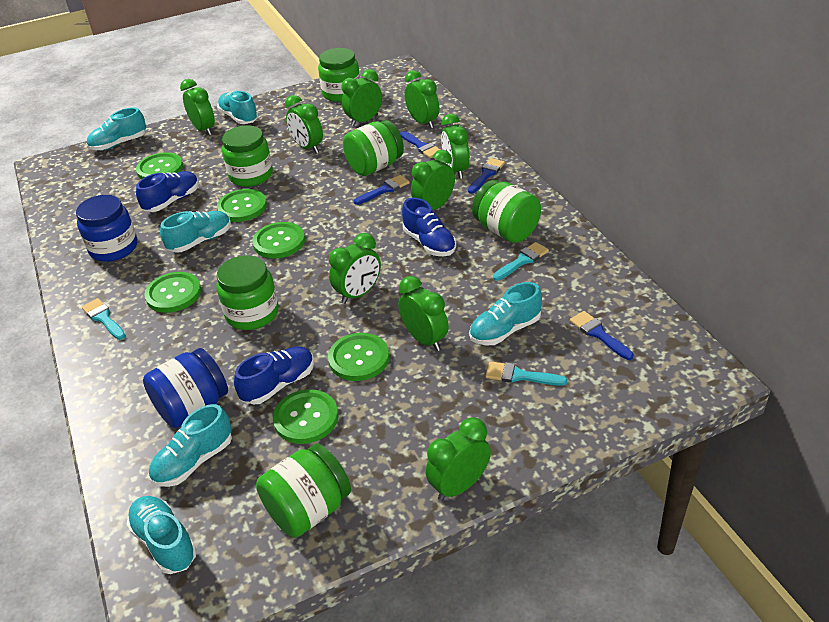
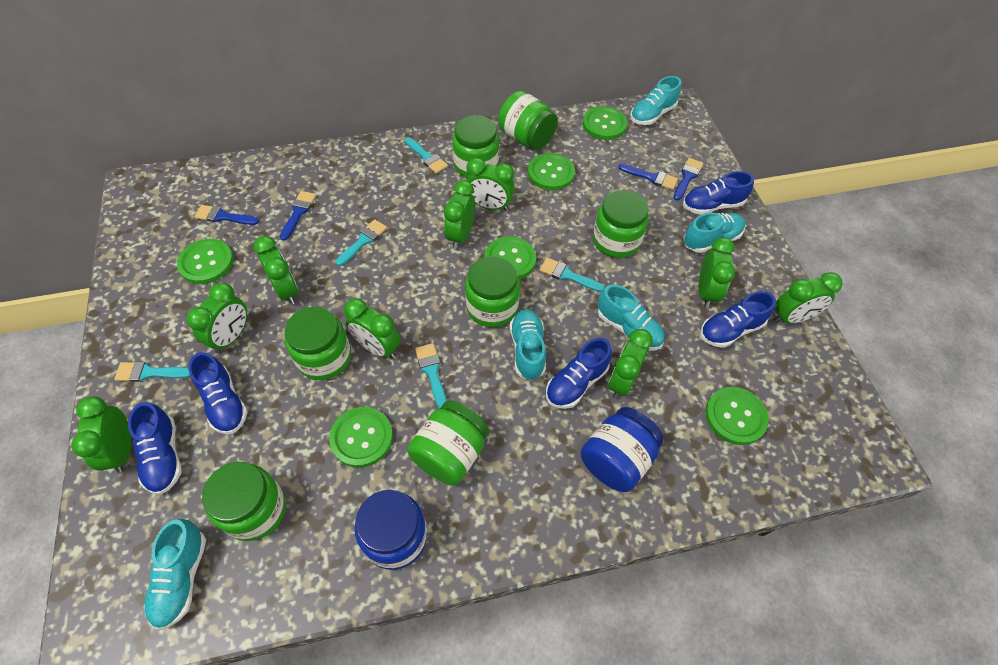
blue shoe: [136,171,199,212] [234,346,314,405] [402,198,456,256] = 3 -> [128,402,182,495] [189,352,248,434] [546,338,612,409] [683,171,754,215] [700,291,776,348] = 5
green jar: [217,255,279,330] [222,125,273,187] [256,444,351,538] [318,48,360,102] [343,120,404,176] [472,180,541,243] = 6 -> [202,462,286,541] [284,307,351,380] [407,400,489,485] [452,115,499,178] [465,256,520,327] [498,91,558,150] [593,190,649,258] = 7
turquoise brush: [82,298,126,340] [486,361,567,386] [493,242,549,281] = 3 -> [114,362,190,382] [336,219,387,266] [405,137,448,174] [415,343,447,409] [540,258,605,292] = 5
turquoise shoe: [86,107,146,150] [126,496,197,574] [149,404,232,487] [160,211,231,253] [217,91,258,124] [469,282,542,345] = 6 -> [144,519,206,630] [510,309,546,381] [598,285,665,351] [630,76,681,125] [683,213,745,253] = 5

